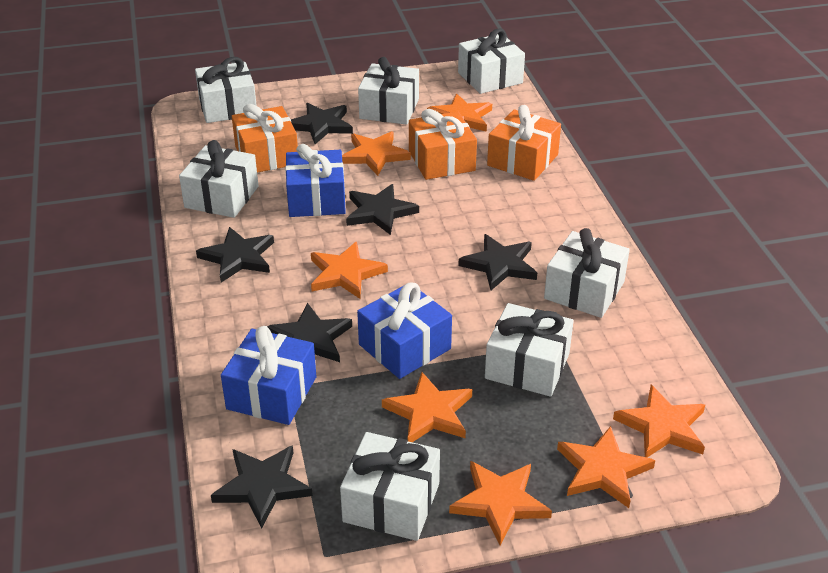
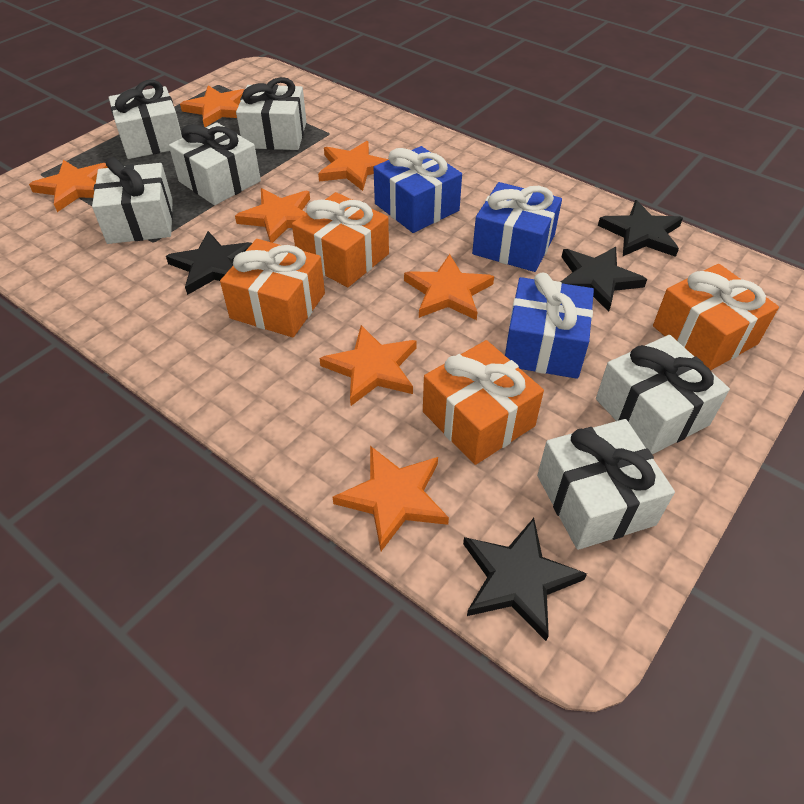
black star: [196,227,274,283] [211,445,313,528] [267,303,352,362] [291,103,353,144] [346,184,419,235] [458,234,537,290] = 6 -> [166,231,252,295] [463,518,587,641] [561,247,647,312] [598,200,683,257] = 4
orange gift: [232,104,298,173] [409,109,477,180] [487,105,561,181] = 3 -> [220,239,325,337] [292,192,389,287] [423,340,544,465] [653,264,779,371] = 4
white gift: [179,140,259,218] [195,57,257,123] [340,432,440,541] [358,57,419,125] [458,28,525,94] [485,303,574,397] [544,228,630,318] = 7 -> [92,157,173,244] [109,80,182,159] [169,122,261,205] [236,77,307,150] [537,419,675,550] [596,335,730,455] = 6

